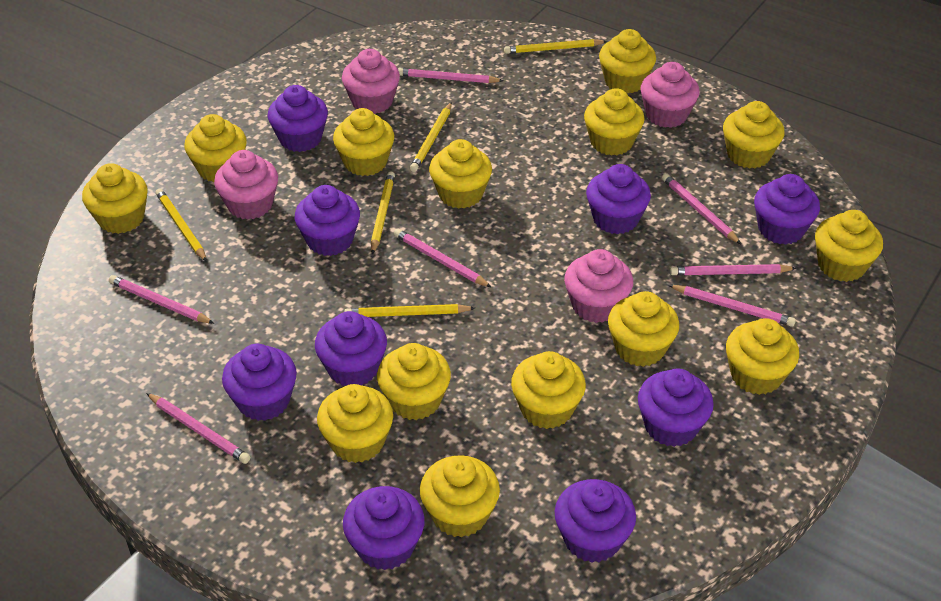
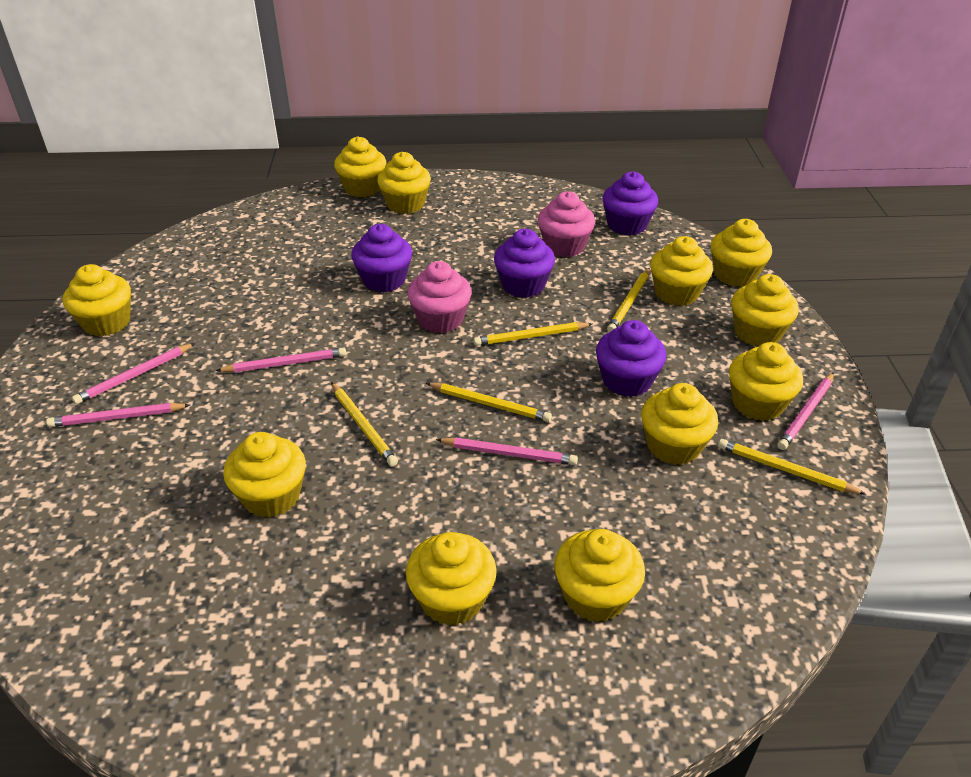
pink cupcake: [214,150,278,220] [342,49,400,114] [564,249,633,323] [640,62,700,128] = 4 -> [408,261,472,333] [538,192,595,257] = 2
pink pencil: [109,275,214,324] [146,393,250,464] [394,228,491,287] [398,68,504,83] [662,173,742,245] [668,285,796,327] [670,264,797,275] = 7 -> [46,403,190,427] [72,343,195,404] [216,347,346,372] [436,438,578,465] [777,372,834,450] = 5
purple cupcake: [222,344,297,421] [268,85,328,152] [295,185,360,256] [315,311,387,386] [343,486,425,570] [555,479,636,563] [586,164,651,234] [638,369,714,447] [754,174,820,245] = 9 -> [351,224,412,292] [494,229,555,298] [596,320,666,397] [602,172,658,236] = 4
yellow cupcake: [82,163,148,234] [185,114,247,182] [317,384,393,463] [333,108,394,176] [377,343,451,420] [420,455,500,538] [429,139,492,209] [511,351,586,429] [584,88,645,156] [599,29,656,94] [608,291,679,367] [723,101,785,169] [726,318,799,395] [815,210,883,282] = 14 -> [63,264,131,336] [223,432,306,518] [334,137,386,197] [377,152,431,214] [406,532,497,626] [554,529,645,622] [641,383,718,465] [650,236,713,306] [711,219,772,287] [729,342,803,421] [731,274,799,347] = 11

